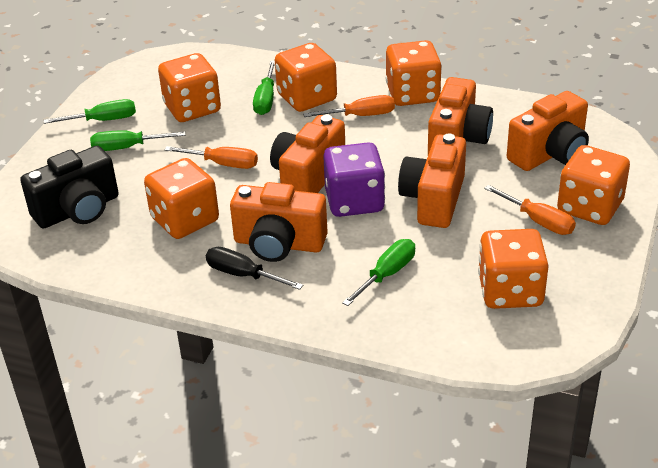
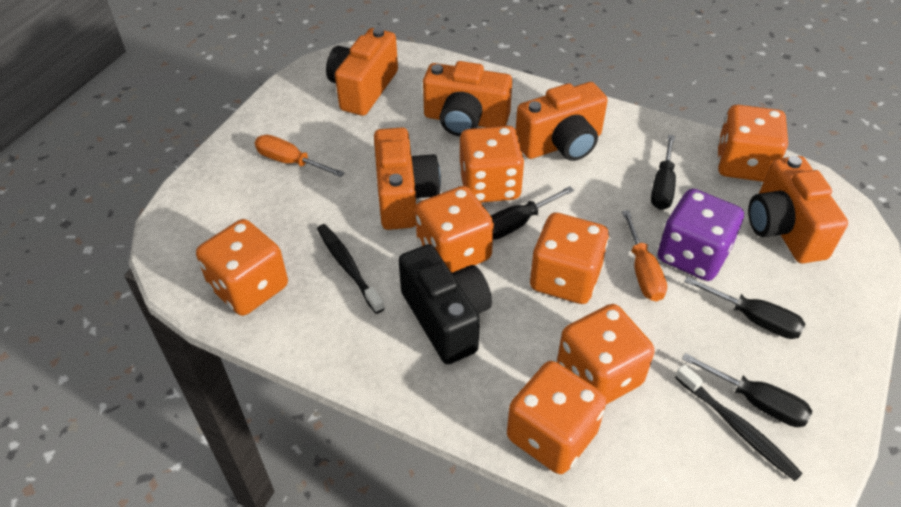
black screwdriver: [206,247,303,290] = 1 -> [491,186,574,239] [651,135,676,210] [682,353,812,427] [684,276,805,339] = 4
black toothbrush: none = 0 -> [317,224,385,314] [675,364,803,481] = 2
green screwdriver: [44,99,136,124] [90,130,185,151] [253,61,275,115] [342,239,415,306] = 4 -> none = 0
orange dice: [144,158,219,239] [158,53,221,122] [275,43,337,112] [386,40,442,106] [478,229,549,309] [557,145,630,225] = 6 -> [196,219,288,316] [415,186,494,273] [459,126,524,203] [507,361,607,474] [530,213,609,304] [557,304,655,405] [717,105,788,182] = 7
orange screwdriver: [164,146,258,169] [303,95,395,117] [484,185,576,235] = 3 -> [255,135,345,177] [622,210,667,302] = 2

